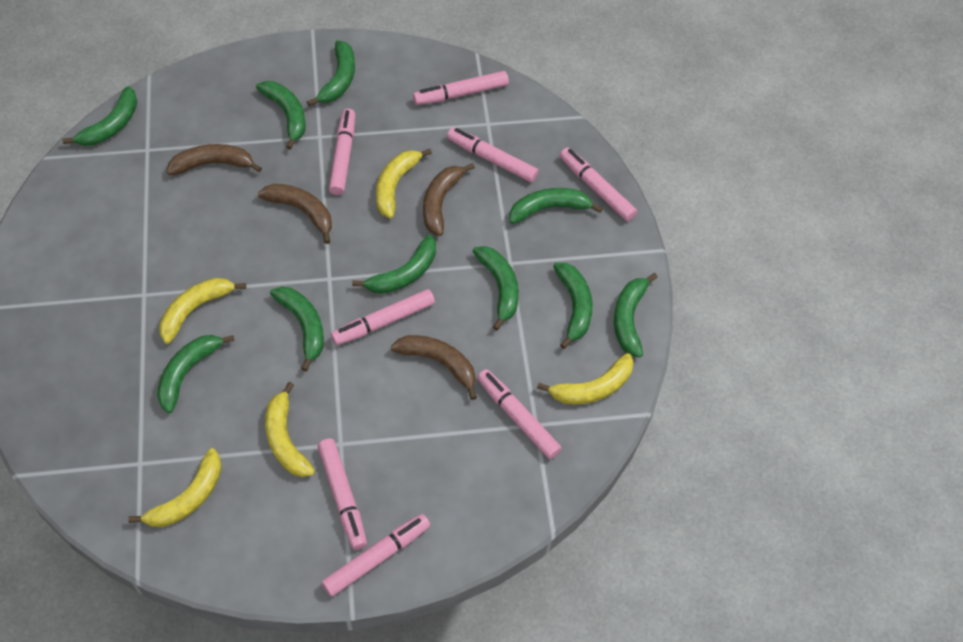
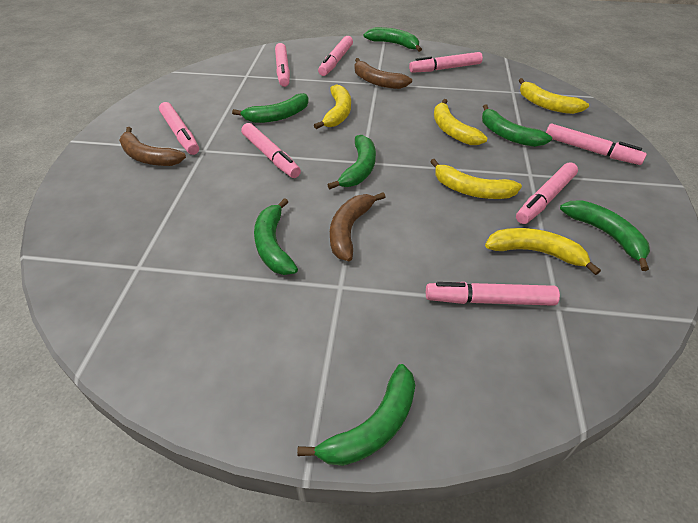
brown banana: [166,144,262,175] [258,184,332,244] [391,335,477,400] [423,163,475,236] = 4 -> [119,127,186,166] [330,192,386,261] [355,58,412,89] = 3
green banana: [62,86,137,146] [157,335,235,413] [256,81,306,150] [270,287,324,371] [307,40,355,106] [352,234,436,294] [472,246,519,330] [509,188,603,224] [553,263,593,349] [614,273,658,357] = 10 -> [232,93,309,123] [254,198,298,275] [297,364,415,466] [328,135,376,189] [364,27,422,52] [482,104,552,147] [560,200,650,271] = 7

